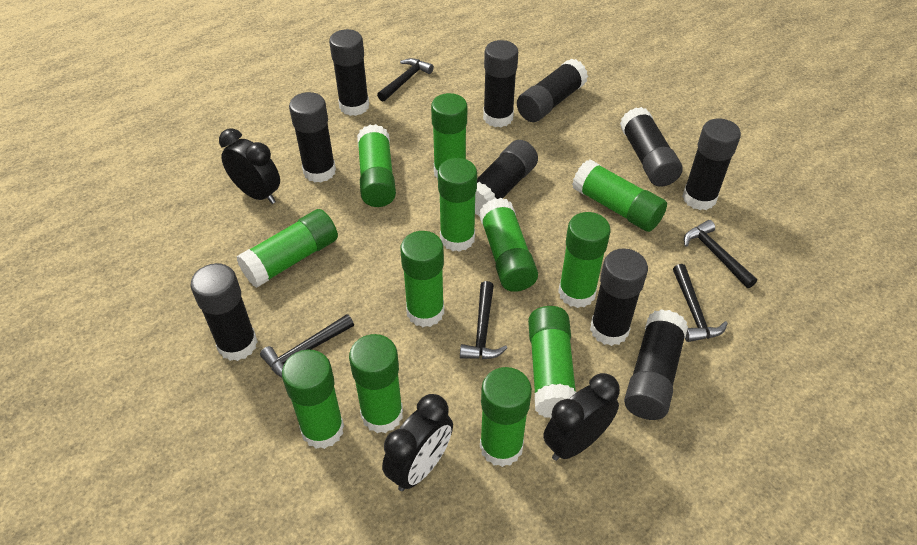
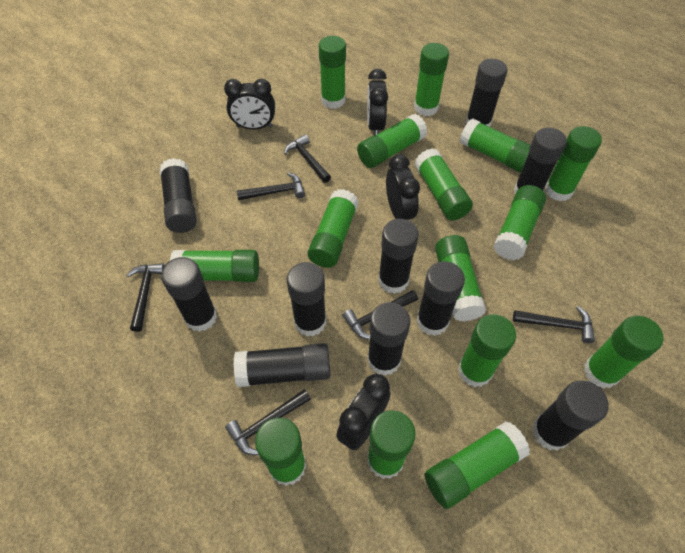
black clock: [219,129,280,204] [382,394,453,491] [543,373,620,461] = 3 -> [224,79,275,130] [336,374,391,450] [367,69,388,136] [386,154,420,220] = 4
black hammer: [260,314,354,377] [377,58,434,101] [460,281,507,359] [673,264,728,342] [684,220,757,288] = 5 -> [127,263,165,332] [225,389,311,455] [237,172,305,200] [284,134,331,183] [342,290,418,339] [513,306,595,343] = 6
green glue stick: [236,209,338,288] [282,349,344,449] [349,334,403,433] [357,124,396,207] [400,231,444,327] [431,93,467,180] [438,158,477,252] [479,198,538,292] [480,367,532,467] [528,306,577,418] [558,212,611,308] [572,159,667,232] = 12 -> [170,250,259,282] [255,418,306,486] [308,189,359,268] [319,36,346,109] [357,114,427,168] [367,410,416,479] [414,43,449,116] [415,149,473,220] [424,421,530,509] [435,235,486,322] [458,314,516,387] [460,118,531,173] [494,185,546,260] [545,126,602,202] [584,316,663,389] = 15

